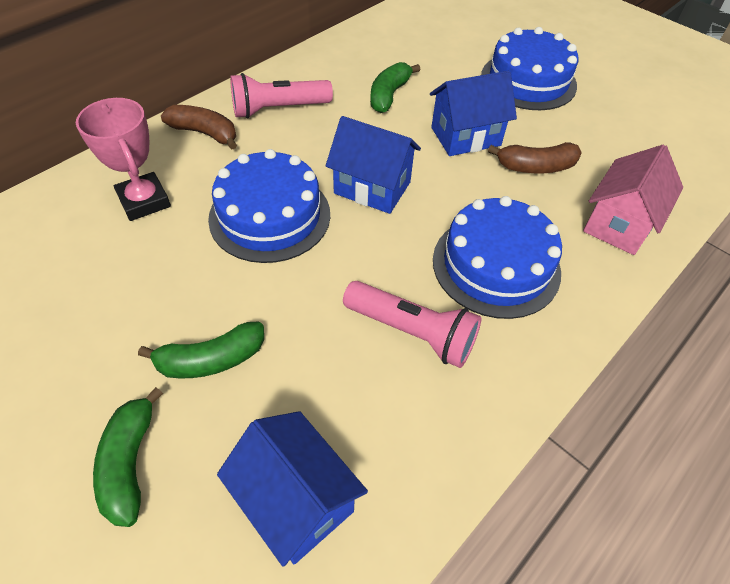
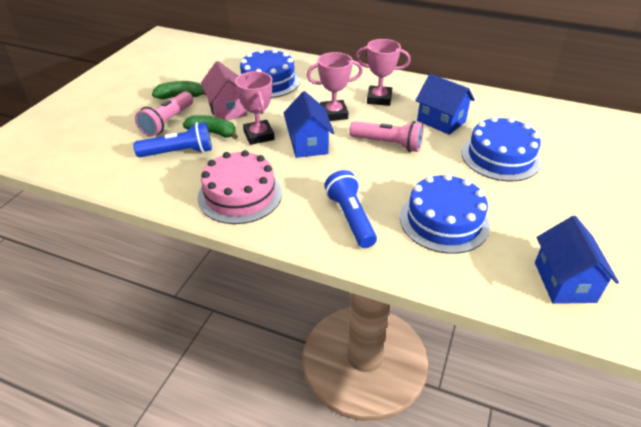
blue flashlight: none = 0 -> [133,122,212,157] [324,170,377,248] = 2
brown banana: [161,105,237,149] [488,142,582,173] = 2 -> none = 0
green banana: [93,387,163,527] [138,322,264,378] [370,62,420,113] = 3 -> [152,81,206,99] [183,115,238,140] = 2
pink cake: none = 0 -> [197,150,282,224] = 1
pink trophy: [76,98,171,221] = 1 -> [235,71,275,145] [306,52,363,121] [356,39,411,106] = 3

